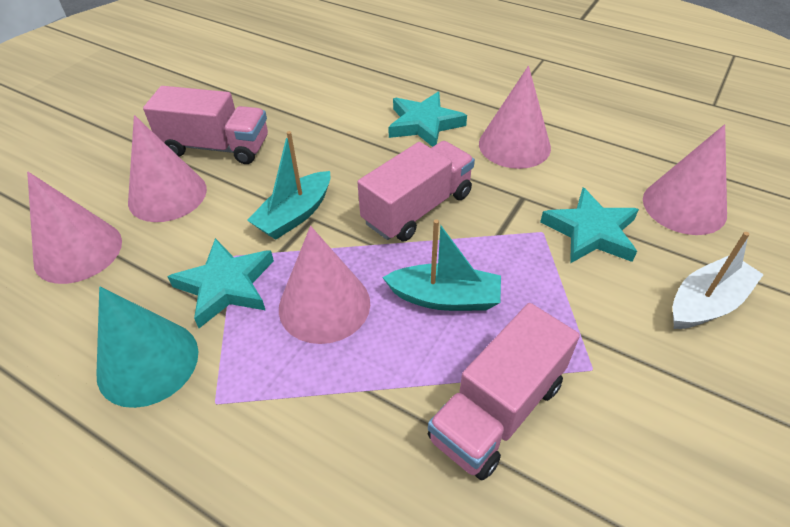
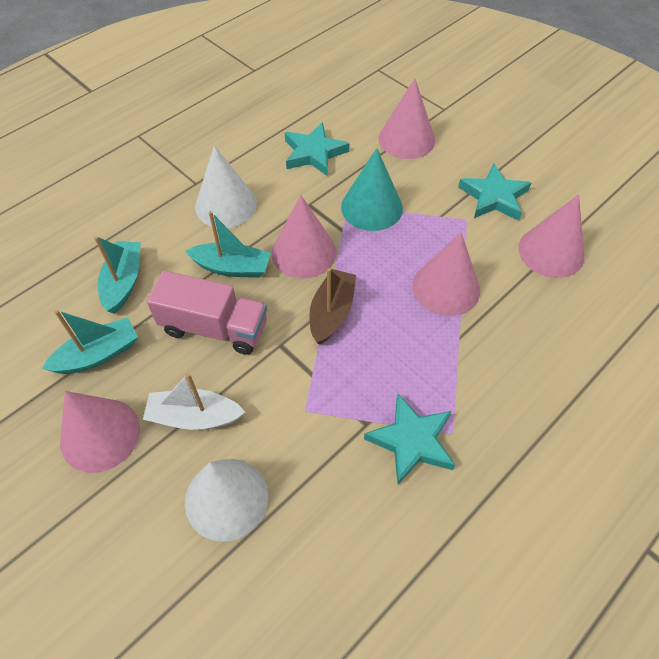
brown boat: none = 0 -> [309,268,356,345] = 1
pink truck: [143,86,268,164] [357,141,475,241] [428,303,580,480] = 3 -> [147,271,267,355] = 1
turquoise boat: [247,131,330,240] [382,219,501,311] = 2 -> [42,310,138,374] [94,236,141,314] [186,211,271,278] = 3
white cone: none = 0 -> [185,459,268,542] [195,146,257,228] = 2

